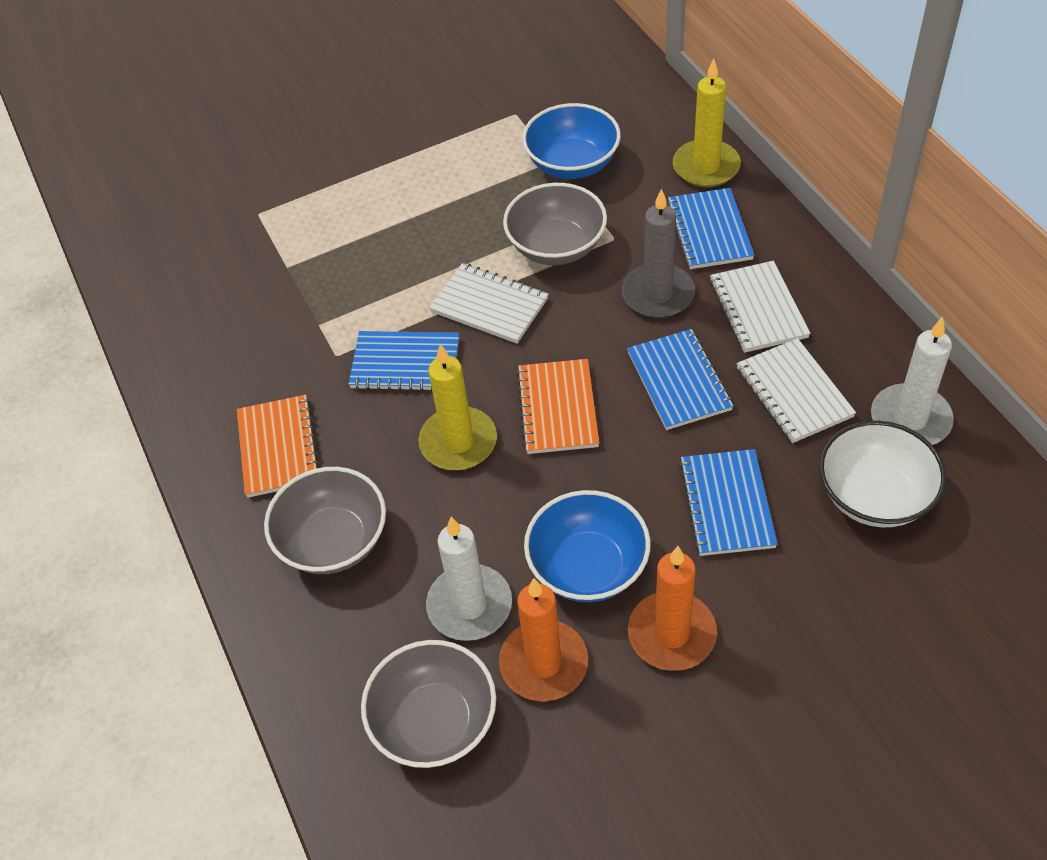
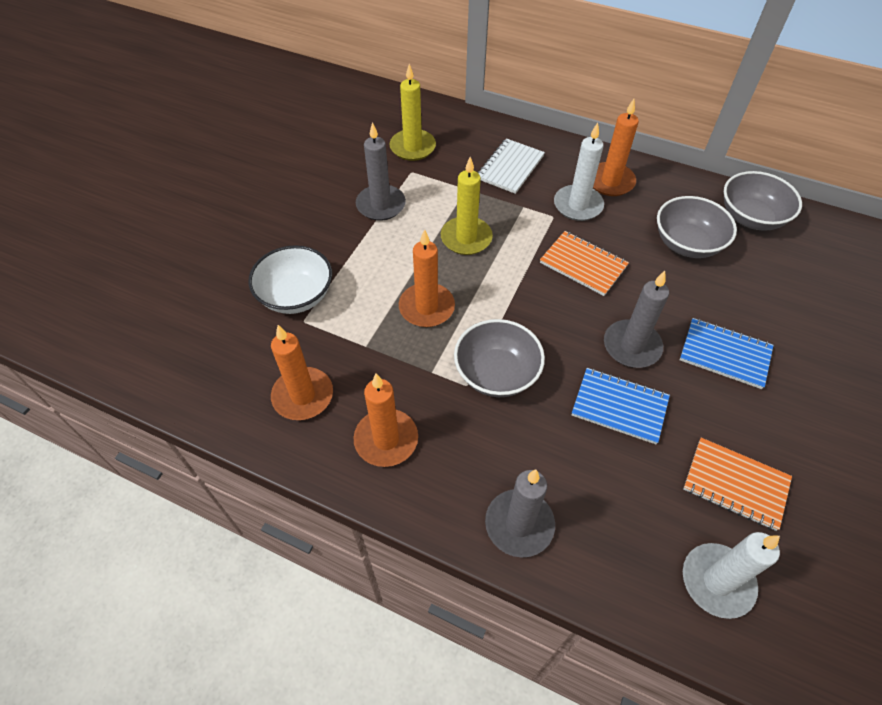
blue bowl: [522,103,621,179] [524,490,651,602] = 2 -> none = 0
blue notebook: [349,331,459,391] [627,329,733,430] [667,188,754,269] [679,449,777,556] = 4 -> [572,368,670,444] [680,318,774,389] = 2
grey candle: [622,189,695,318] = 1 -> [356,122,406,221] [485,469,555,558] [604,271,669,368] = 3
orange candle: [499,578,588,701] [628,546,717,671] = 2 -> [271,325,333,420] [354,374,418,467] [399,229,455,327] [593,99,639,196] = 4
white notebook: [429,263,549,344] [710,261,810,353] [737,338,856,443] = 3 -> [477,138,545,194] = 1

